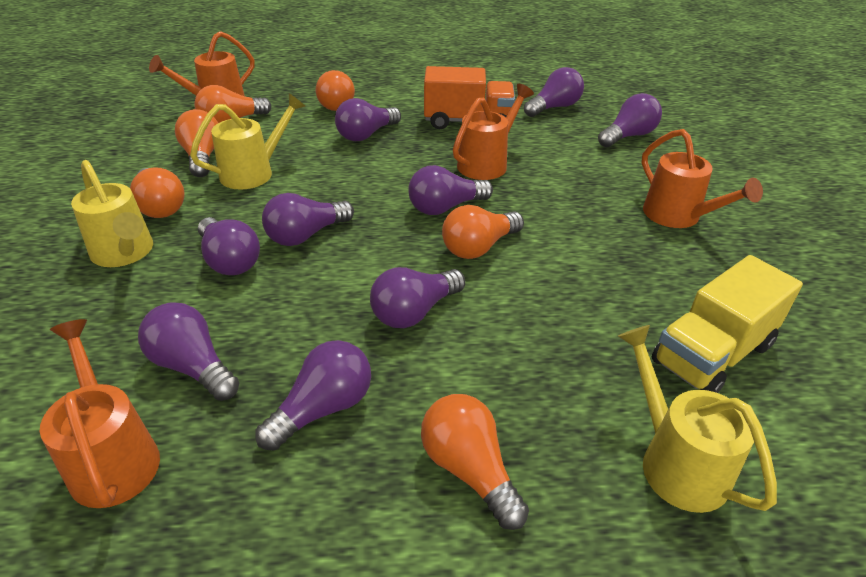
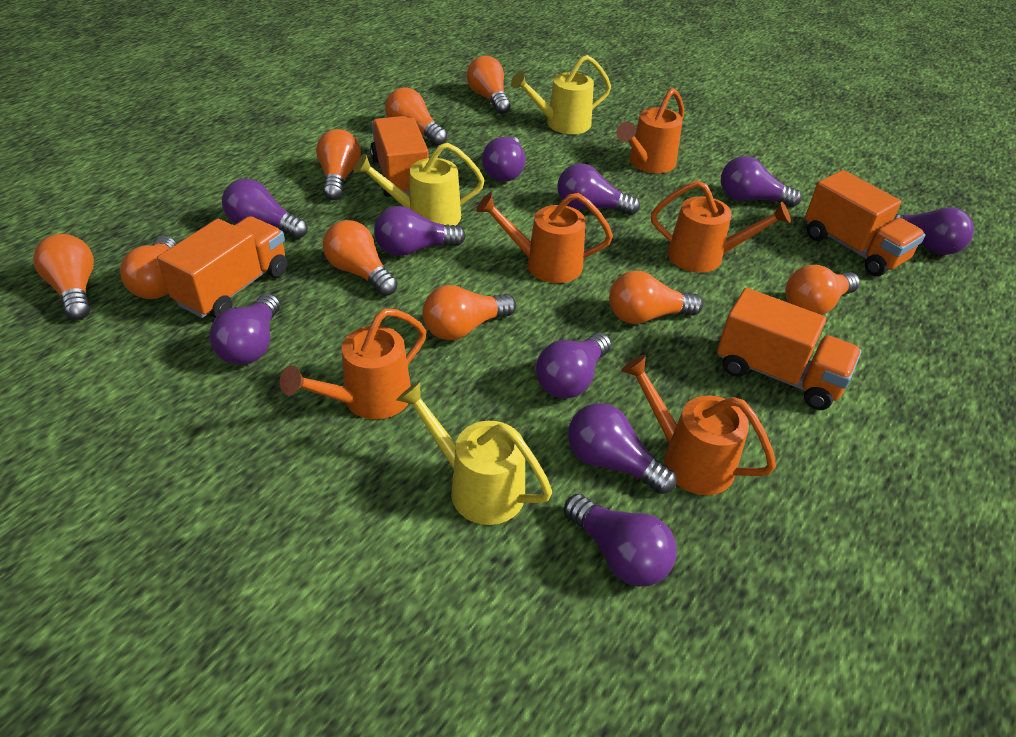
orange light bulb: [130,167,185,218] [175,109,218,177] [194,85,271,123] [316,70,355,111] [421,394,529,530] [442,205,524,259] = 6 -> [33,234,94,320] [120,236,176,299] [316,129,361,200] [323,220,398,296] [385,87,447,145] [423,285,516,340] [467,56,511,114] [609,271,703,324] [785,265,860,315] = 9
orange truck: [424,66,515,129] = 1 -> [157,216,288,318] [370,116,429,197] [717,288,862,410] [805,170,925,276] = 4
orange watering can: [39,319,160,508] [149,31,255,96] [453,84,534,180] [642,129,763,228] = 4 -> [280,309,426,419] [476,193,613,283] [616,88,684,173] [621,355,776,495] [651,181,791,273] = 5
purple light bulb: [138,302,239,401] [198,217,260,275] [255,340,371,451] [262,193,354,246] [335,98,401,141] [370,267,465,328] [408,165,493,215] [524,67,584,117] [598,93,662,147] = 9 -> [209,293,280,365] [222,179,308,239] [374,206,466,256] [482,136,525,182] [536,332,611,399] [557,164,640,215] [564,494,677,587] [568,403,677,494] [721,156,802,207] [894,207,974,255] = 10
yellow truck: [652,255,803,393] = 1 -> none = 0

